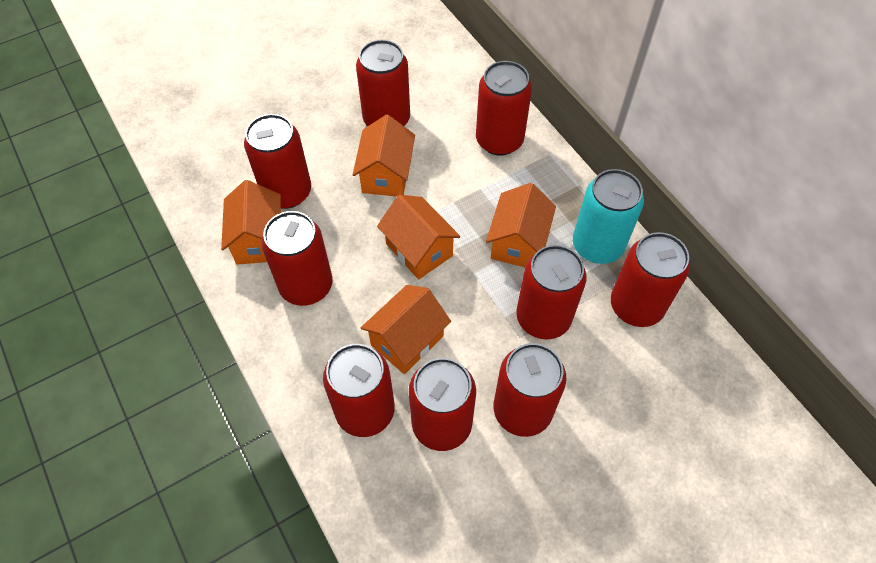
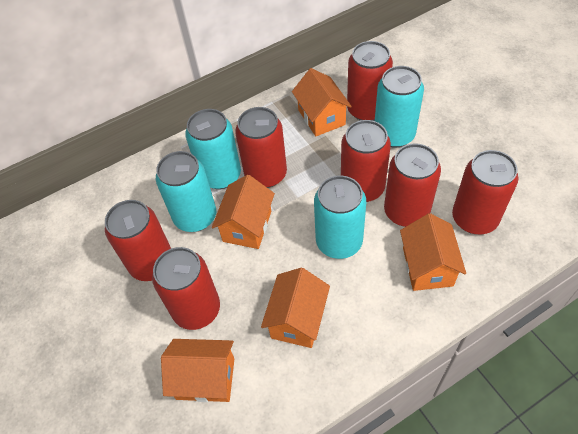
red can: [244,114,311,209] [262,211,333,306] [323,344,395,437] [356,39,410,126] [409,358,476,451] [476,61,532,156] [494,343,566,437] [516,245,586,339] [611,232,690,327] = 9 -> [105,200,171,281] [152,247,220,330] [235,107,287,188] [341,120,391,202] [347,41,393,121] [384,143,441,227] [452,150,518,234] = 7
turquoise can: [573,169,644,264] = 1 -> [156,151,216,232] [185,109,241,189] [314,176,366,259] [375,66,424,148] = 4

